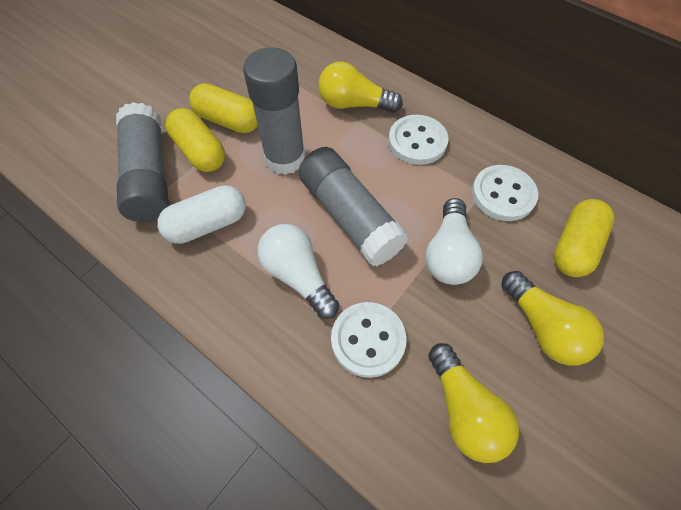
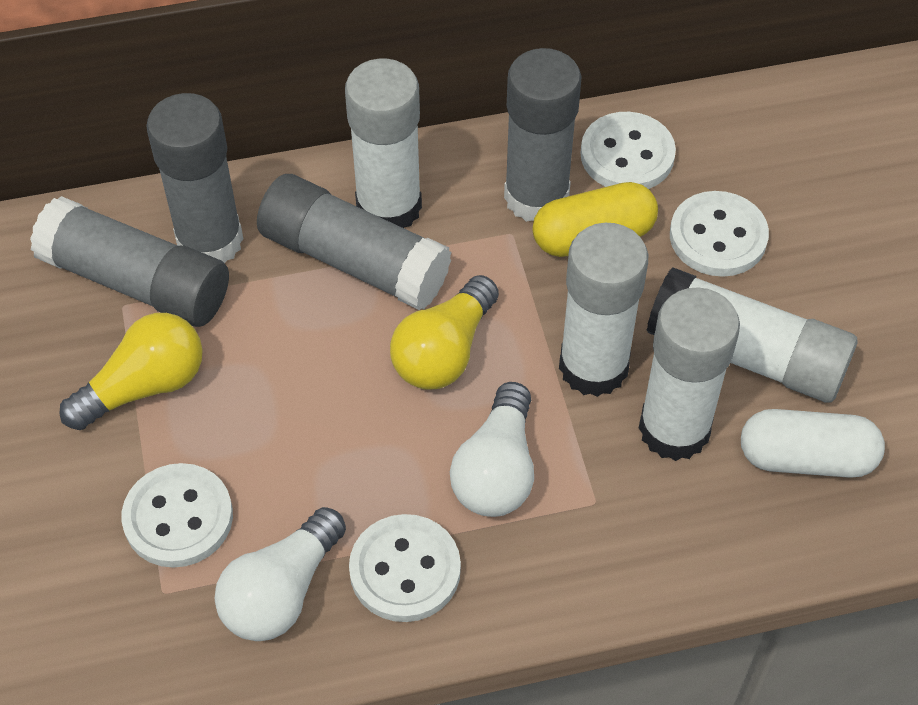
grey glue stick: [116,102,169,222] [243,47,306,175] [298,147,409,266] = 3 -> [30,196,229,327] [146,93,243,263] [257,174,451,310] [504,48,582,222] = 4
white button: [331,302,406,378] [388,115,448,165] [472,165,538,221] = 3 -> [122,463,233,568] [349,514,461,622] [580,112,676,189] [670,191,769,277] = 4
white glue stick: none = 0 -> [345,59,422,228] [559,223,648,397] [639,287,740,461] [646,267,857,403] = 4
yellow capsule: [166,108,225,172] [189,83,258,133] [554,199,614,277] = 3 -> [532,182,658,257] = 1
yellow light bulb: [318,62,403,113] [428,343,519,463] [501,271,604,366] = 3 -> [59,313,203,430] [390,275,499,390] = 2

